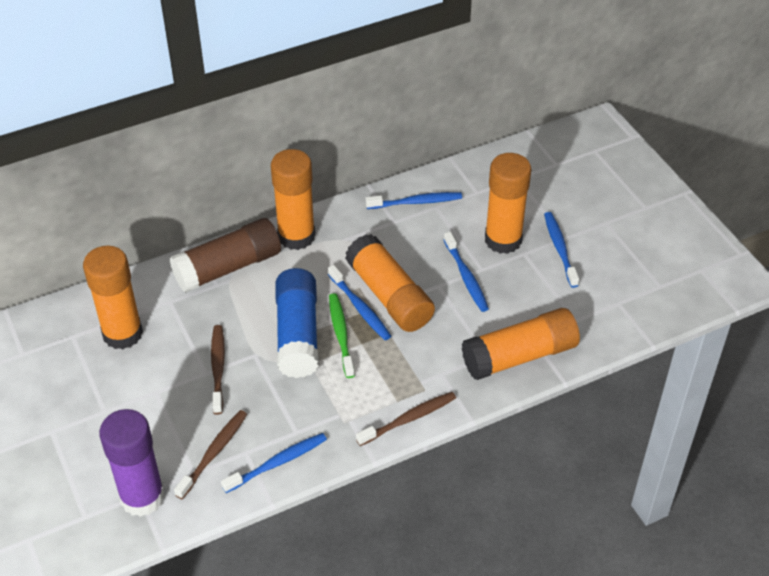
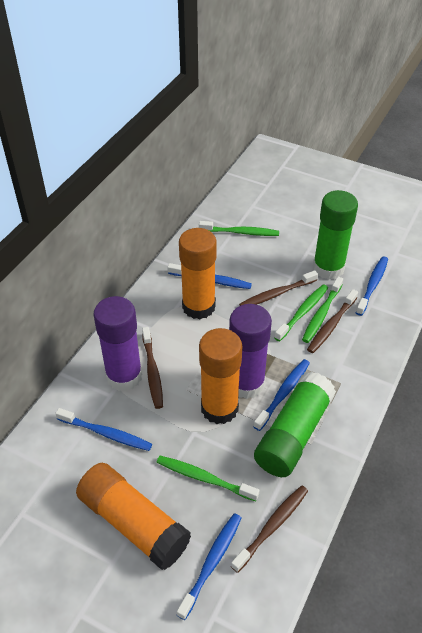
blue glue stick: [275,268,319,378] = 1 -> none = 0
brown glue stick: [170,218,281,293] = 1 -> none = 0
brown toothbrush: [174,410,247,499] [211,325,225,415] [356,392,456,446] = 3 -> [142,327,163,409] [231,486,308,573] [239,270,318,306] [307,289,358,353] = 4
green glue stick: none = 0 -> [254,371,336,477] [313,190,358,280] = 2
green toothbrush: [329,293,355,378] = 1 -> [157,456,259,501] [199,221,279,236] [274,284,328,341] [302,277,343,343] = 4
orange glue stick: [83,246,143,350] [271,149,315,250] [345,234,435,332] [462,308,580,380] [485,153,531,254] = 5 -> [76,463,191,570] [179,228,217,319] [199,328,242,424] = 3
purple glue stick: [99,409,165,517] = 1 -> [94,296,142,391] [229,304,272,399] = 2

